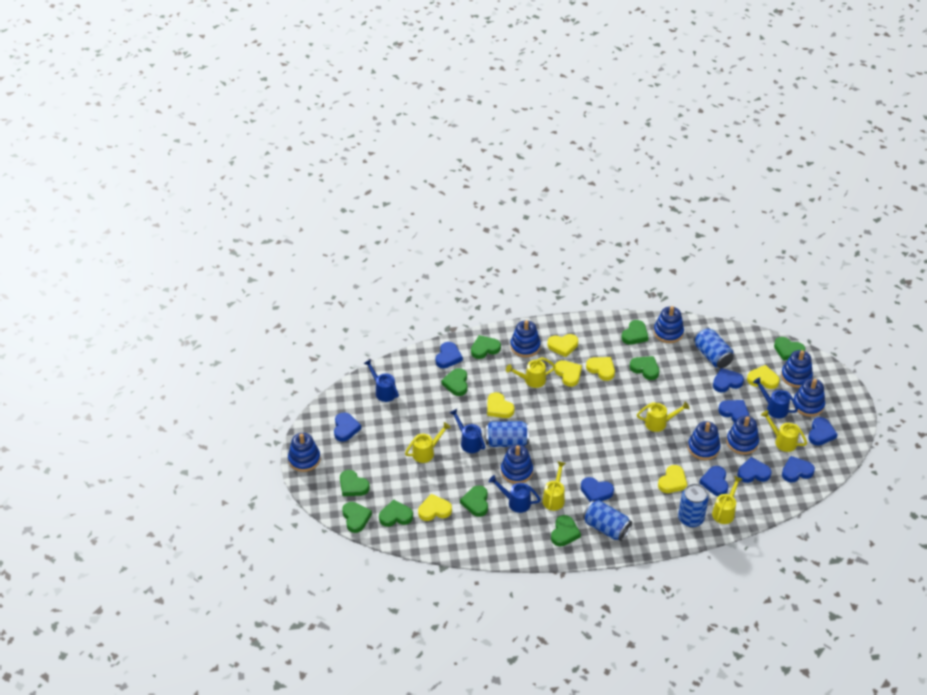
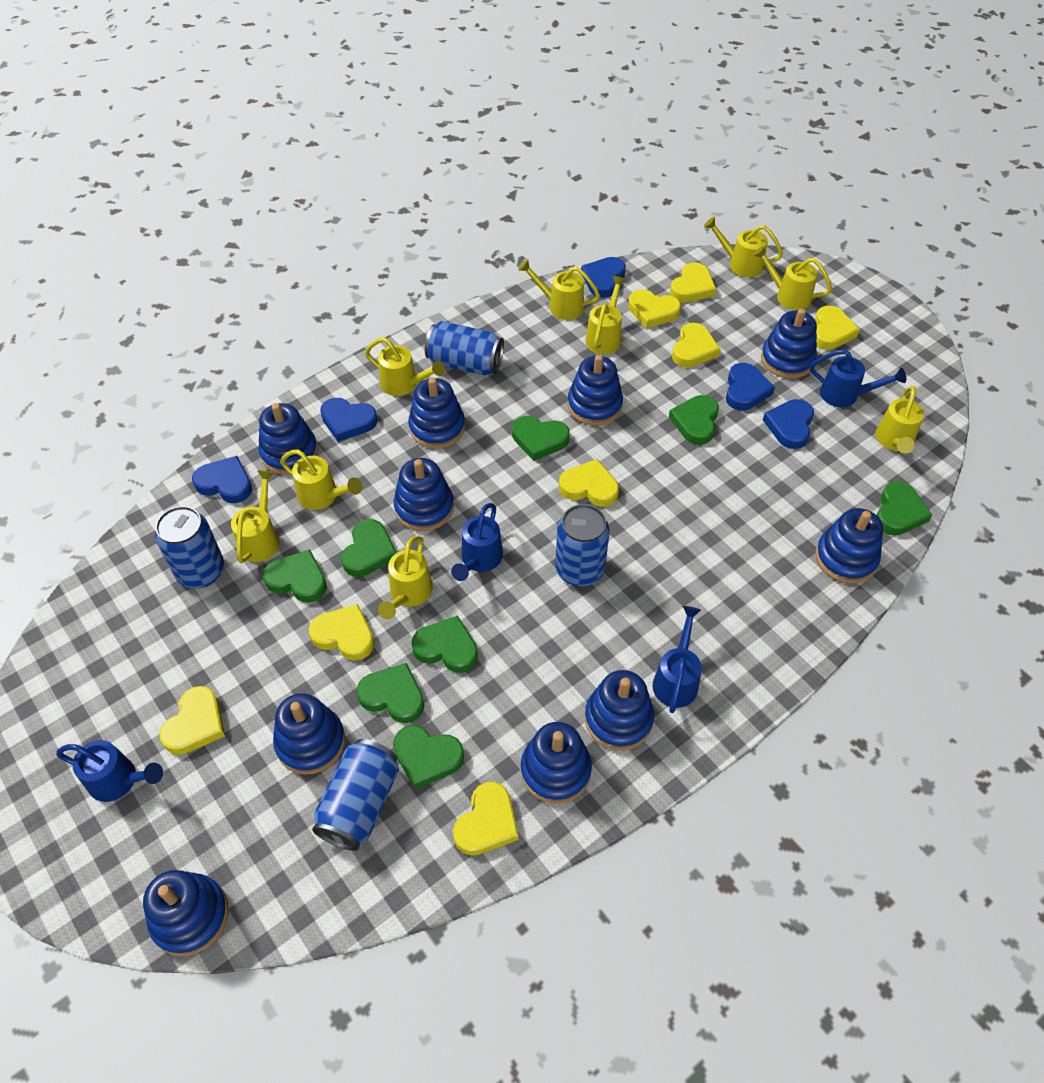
blue heart: [334,412,361,442] [436,342,463,368] [581,477,614,502] [699,466,729,496] [713,368,744,392] [718,400,749,423] [737,457,772,483] [782,456,815,482] [808,417,838,446] = 9 -> [192,456,252,503] [320,398,378,442] [581,257,626,298] [726,363,775,411] [763,399,814,449] = 5
blue stacking toy: [288,433,321,472] [501,444,533,484] [510,320,541,357] [654,306,684,343] [688,421,721,460] [726,416,759,455] [781,350,813,388] [793,378,825,417] = 8 -> [143,870,229,956] [258,403,318,475] [273,693,345,774] [394,458,454,531] [408,378,465,449] [521,722,592,804] [568,355,623,426] [585,670,654,751] [761,309,817,379] [815,508,883,583] = 10
green heart: [340,470,370,496] [342,502,372,533] [379,500,413,527] [441,368,468,396] [460,485,488,517] [471,335,501,359] [551,515,581,546] [621,320,649,345] [630,356,659,380] [774,337,805,361] = 10 -> [263,549,327,603] [341,519,396,577] [356,663,424,723] [393,725,464,789] [411,616,478,673] [512,416,570,461] [669,395,719,445] [877,481,932,535] = 8
yellow heart: [418,494,452,521] [487,392,514,418] [547,334,578,357] [555,360,582,387] [586,357,615,381] [658,465,688,493] [747,365,780,389] = 7 -> [160,686,225,755] [309,604,374,661] [453,782,519,856] [559,459,619,507] [628,290,681,328] [670,263,716,302] [672,323,720,367] [815,306,860,350] = 8
yellow watering can: [405,422,451,463] [506,357,556,388] [542,461,566,511] [637,402,690,432] [712,476,743,524] [761,410,807,452] = 6 -> [231,470,280,563] [280,450,362,510] [365,337,445,396] [378,536,433,619] [518,259,600,320] [585,276,626,354] [704,217,783,277] [753,246,832,310] [875,386,924,454] = 9

